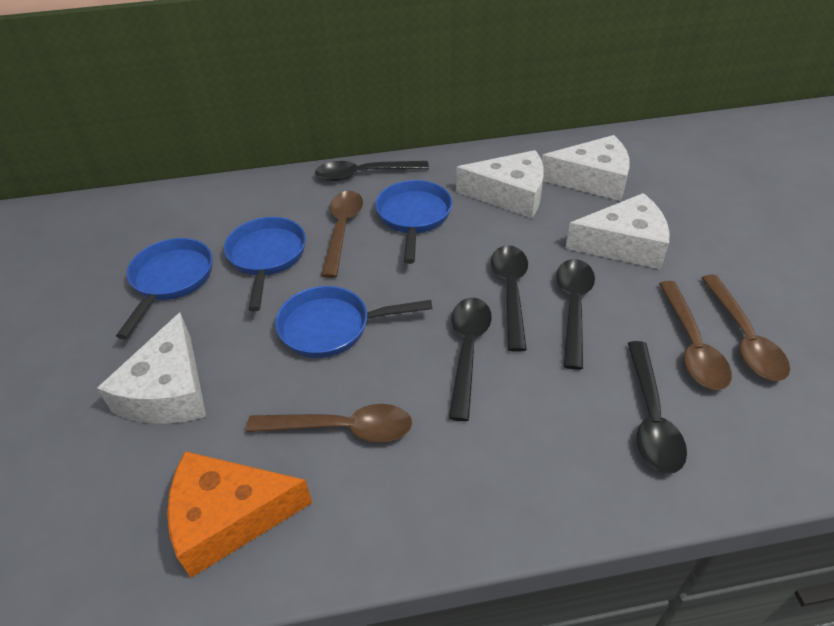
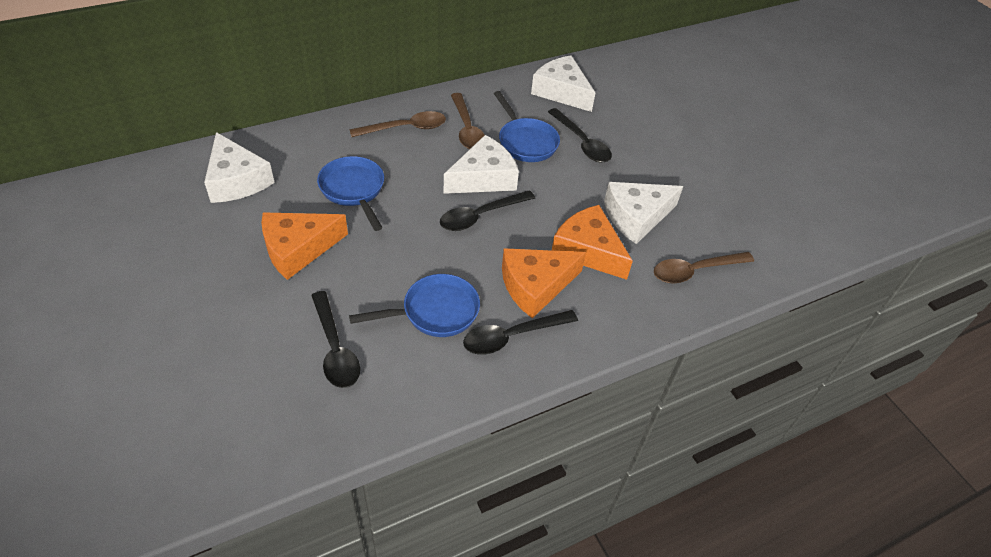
black spoon: [315,161,429,181] [449,298,492,421] [491,245,528,352] [556,259,595,370] [628,341,687,474] = 5 -> [311,291,360,388] [440,190,535,231] [463,310,578,355] [548,108,612,163] = 4
blue pan: [116,238,213,339] [224,217,306,312] [275,286,433,358] [375,180,452,264] = 4 -> [317,156,384,231] [349,274,480,337] [494,91,560,162] = 3
brown spoon: [246,404,412,442] [321,191,363,278] [659,281,732,390] [702,274,790,381] = 4 -> [349,111,446,137] [451,93,484,149] [654,252,754,283] = 3
orange cheese: [167,451,312,578] = 1 -> [261,212,348,280] [502,248,586,318] [552,205,633,280] = 3

